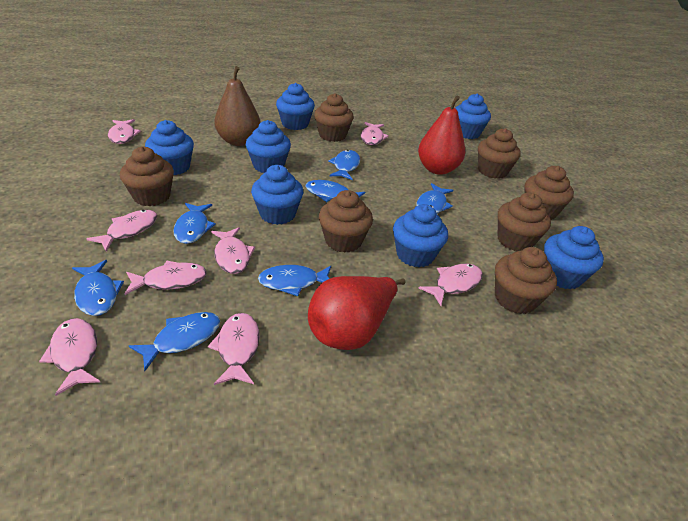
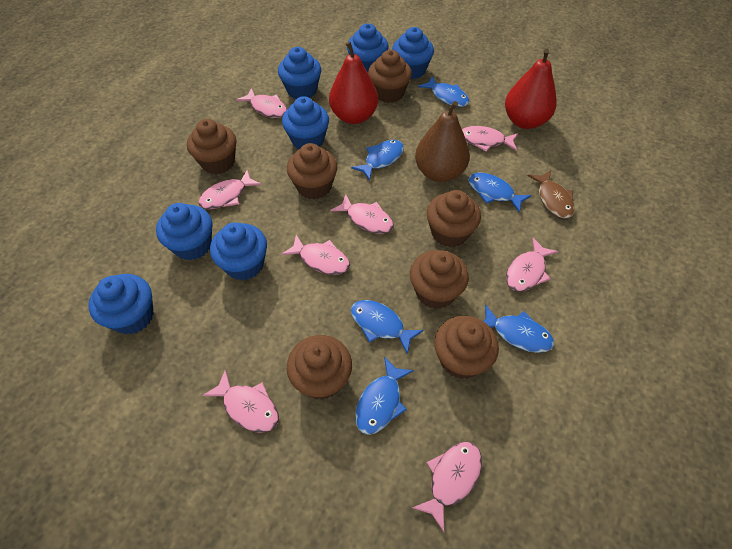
blue fish: [72,260,124,316] [129,312,220,371] [173,203,216,244] [258,265,331,296] [306,180,365,202] [328,150,360,180] [416,183,453,214] = 7 -> [351,140,404,181] [351,300,424,355] [355,357,414,435] [418,76,469,107] [468,173,532,213] [483,304,554,353] = 6
brown fish: none = 0 -> [528,170,574,218] = 1

